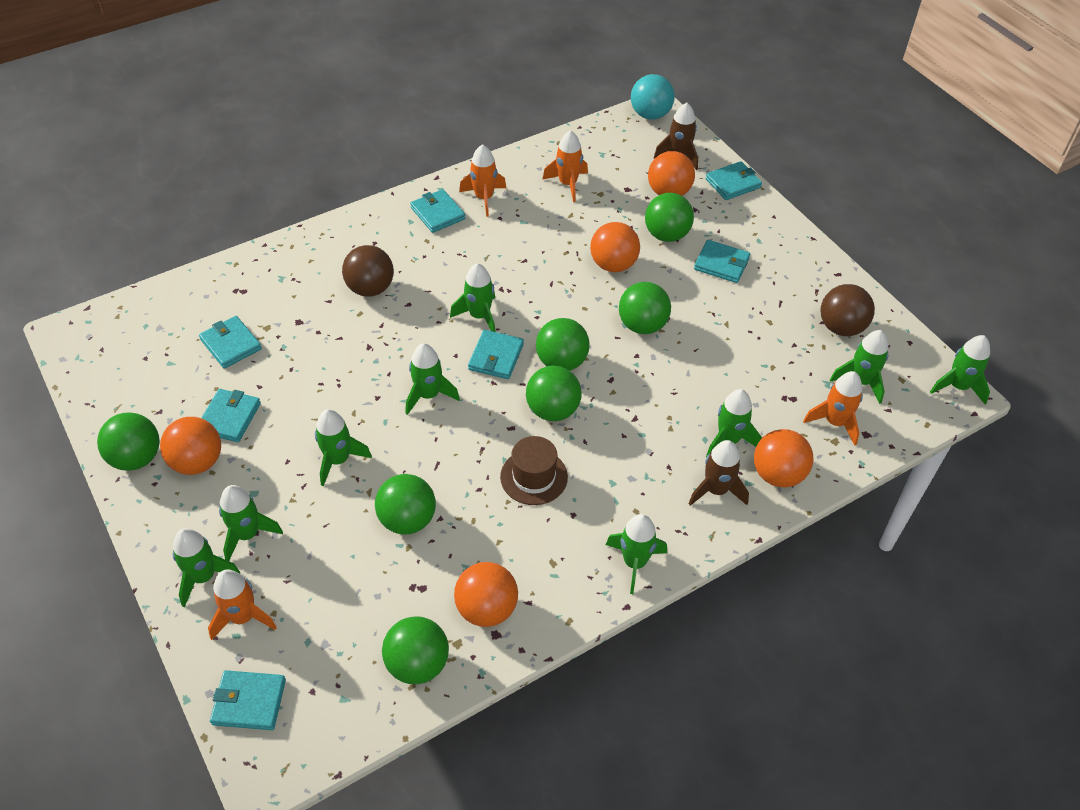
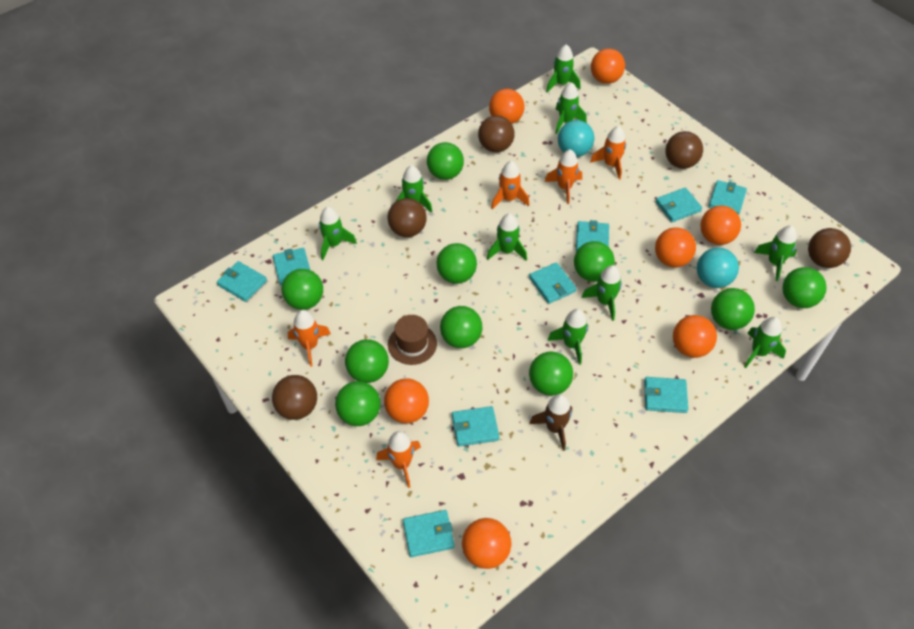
brown ball: [342,245,394,297] [820,284,875,336] = 2 -> [272,375,317,420] [388,198,427,237] [478,115,514,152] [665,131,703,169] [808,228,851,268] = 5
brown rocket: [654,103,698,170] [689,440,749,506] = 2 -> [529,394,572,451] = 1
green ball: [97,412,160,471] [375,474,436,534] [382,616,449,684] [526,366,582,421] [536,318,590,371] [619,282,671,334] [645,193,694,242] = 7 -> [282,269,323,310] [335,381,381,426] [345,339,389,383] [427,142,464,180] [436,243,477,284] [440,306,482,348] [529,351,573,396] [574,241,615,282] [711,288,755,330] [783,267,827,308] = 10
orange ball: [160,417,221,475] [454,562,518,627] [590,222,640,272] [648,151,695,196] [754,429,813,487] = 5 -> [384,378,429,423] [462,518,511,569] [489,89,524,124] [591,49,625,84] [655,227,696,267] [673,315,717,358] [700,205,741,245] = 7
orange rocket: [208,569,277,640] [459,144,506,217] [542,130,588,202] [803,371,863,446] = 4 -> [288,310,331,367] [376,431,421,488] [491,161,529,210] [545,149,582,204] [590,126,626,180] = 5
turquoise ball: [631,74,675,120] = 1 -> [558,120,594,157] [697,247,739,288] = 2
turquoise wallet: [199,316,262,369] [201,389,261,442] [210,670,286,730] [410,189,465,233] [468,330,524,379] [694,240,750,283] [706,161,762,200] = 7 -> [217,261,267,302] [273,248,310,286] [403,510,455,557] [452,406,499,447] [529,262,577,304] [576,220,609,252] [644,377,688,413] [655,187,702,222] [708,180,747,215] = 9

